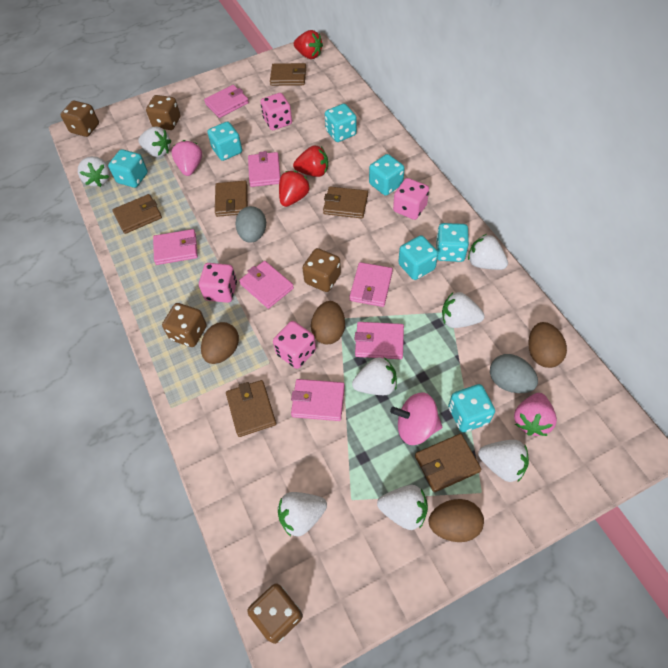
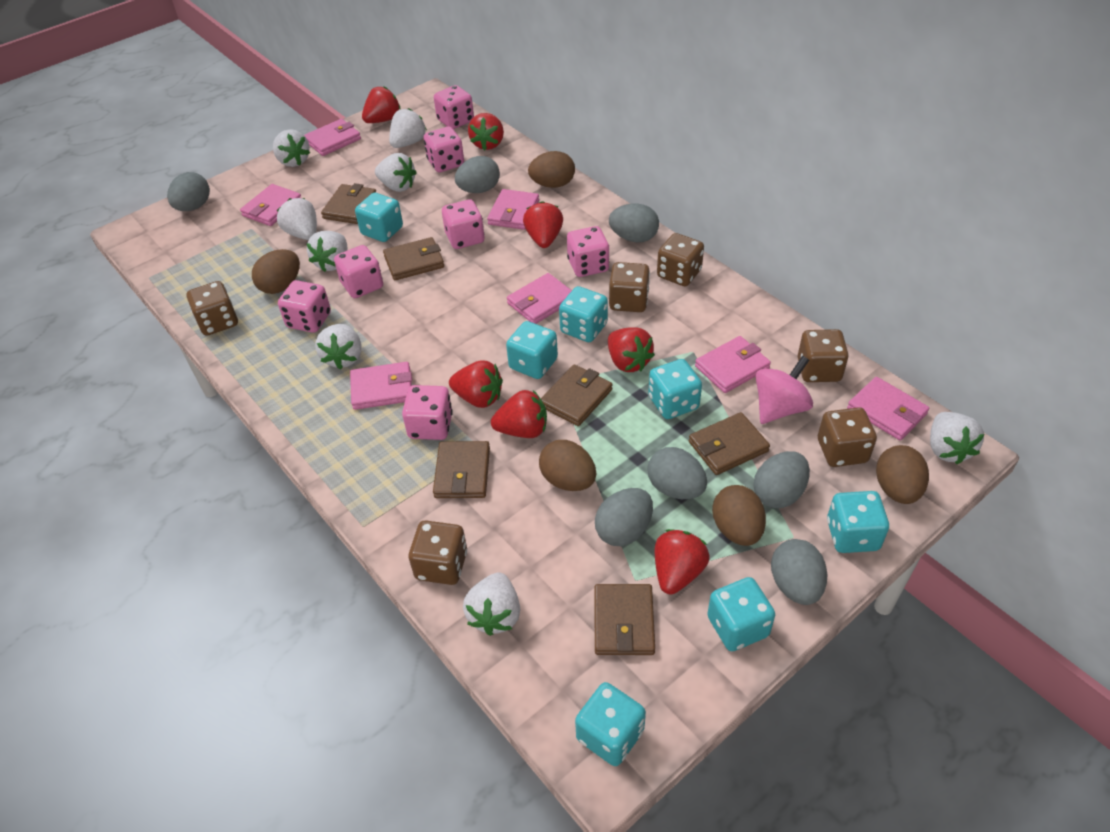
brown dice: [60,101,99,137] [146,95,180,130] [162,303,207,347] [247,583,303,644] [302,248,341,292] = 5 -> [187,281,238,336] [409,520,467,585] [609,262,650,312] [657,233,704,286] [798,329,849,382] [818,407,877,467] = 6
brown egg: [201,322,239,364] [311,301,345,344] [429,499,484,542] [528,322,567,368] = 4 -> [252,249,300,294] [528,151,575,188] [539,440,596,491] [712,485,766,546] [876,445,929,504] = 5
grey egg: [235,206,266,243] [490,354,538,393] = 2 -> [167,172,210,211] [455,156,500,193] [595,488,653,546] [609,203,659,242] [647,447,707,499] [753,451,810,508] [771,539,827,605] = 7
pink dice: [199,263,237,303] [260,93,292,130] [273,321,316,369] [393,178,429,220] = 4 -> [278,280,331,333] [334,245,383,298] [402,385,453,440] [424,126,464,172] [434,85,474,129] [442,200,484,249] [567,226,609,277] = 7
pink strawberry: [171,140,202,176] [514,393,557,436] = 2 -> none = 0
red strawberry: [279,171,310,207] [293,145,328,177] [294,30,323,59] = 3 -> [362,86,401,123] [449,360,503,408] [468,113,504,150] [491,390,547,438] [523,201,563,248] [608,327,655,372] [655,529,710,595] = 7

